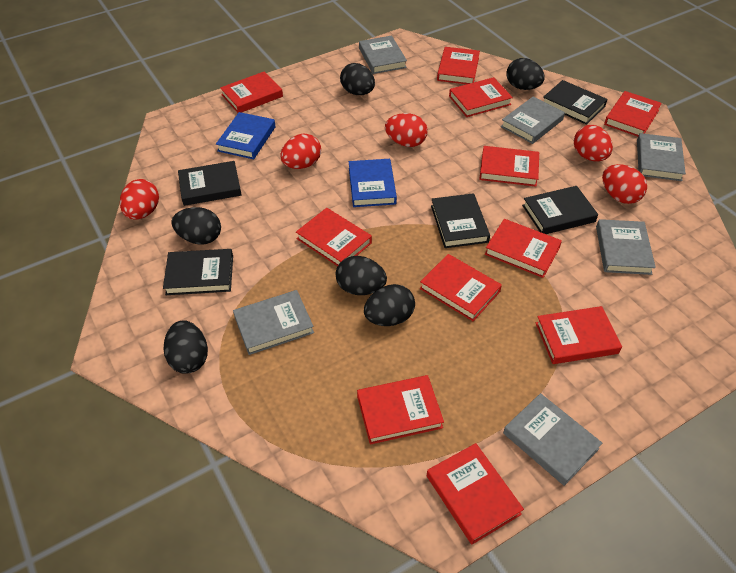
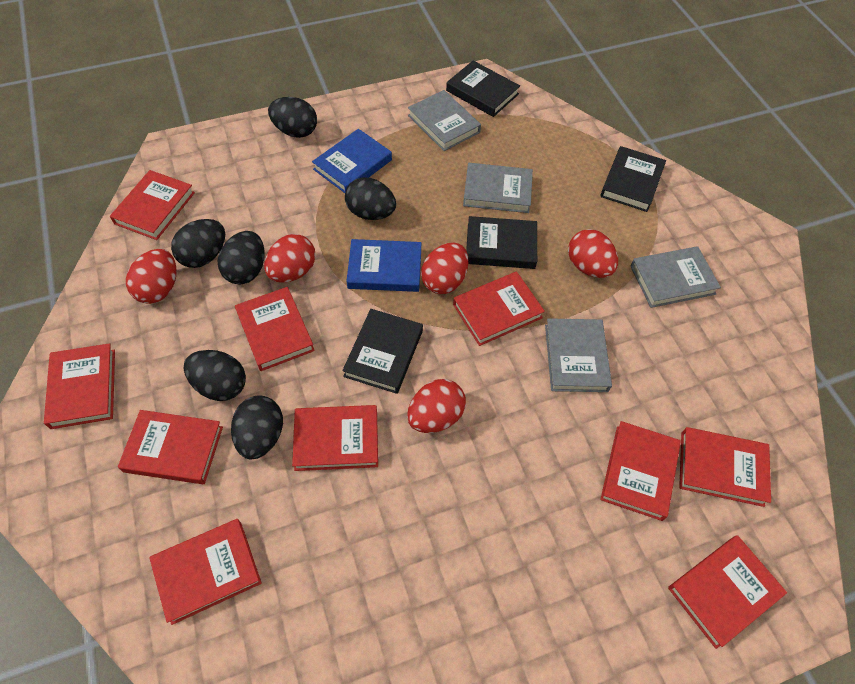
black book: [163,249,233,295] [178,161,242,206] [431,193,490,248] [522,186,598,234] [543,80,608,125] = 5 -> [342,309,423,394] [446,60,520,117] [466,216,537,269] [600,146,666,212] = 4
grey book: [233,290,314,355] [359,36,407,74] [501,97,565,144] [503,393,602,486] [596,219,656,275] [637,133,686,181] = 6 -> [408,90,481,151] [463,163,533,213] [545,318,612,392] [630,246,721,308] = 4
red book: [220,71,283,113] [296,208,372,266] [357,375,444,445] [420,254,502,321] [427,443,524,544] [437,47,480,84] [449,77,513,117] [479,146,539,187] [485,219,562,278] [536,306,622,364] [604,91,662,136] = 11 -> [44,343,115,429] [110,170,195,240] [118,410,223,484] [149,519,262,625] [235,287,315,371] [292,405,378,471] [453,272,545,346] [600,421,681,521] [668,535,787,649] [679,427,771,507] = 10

